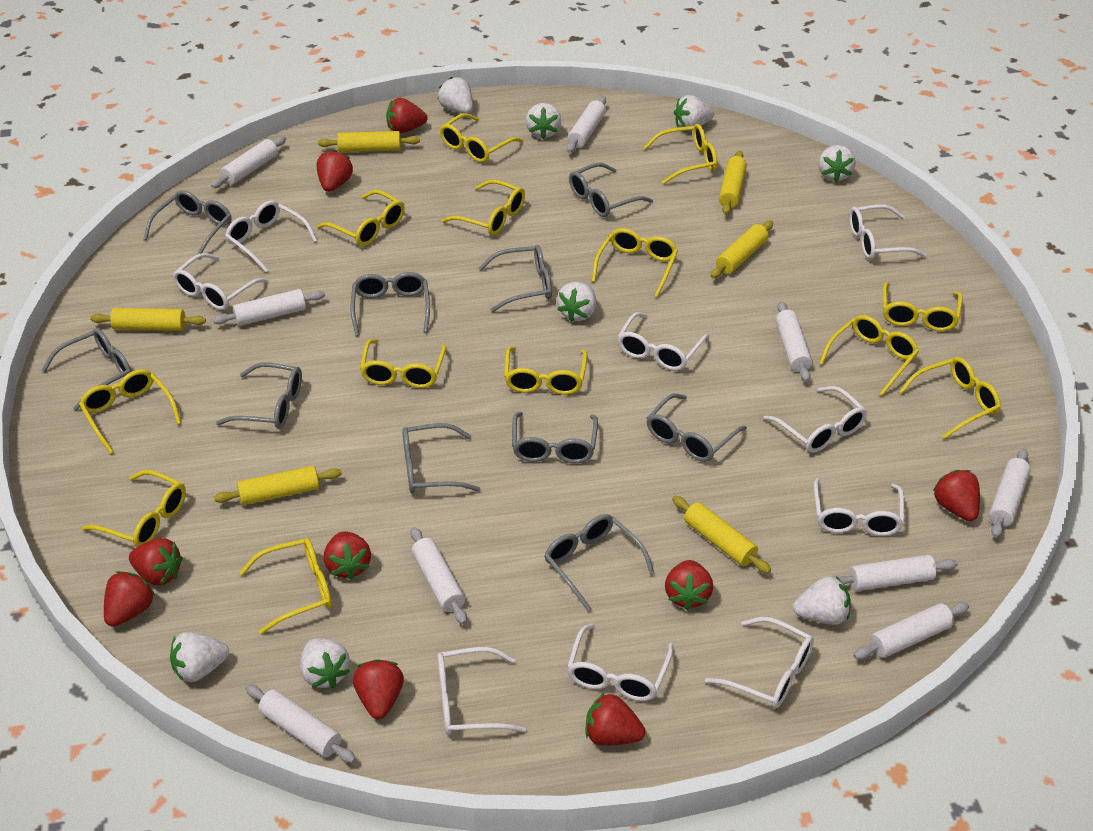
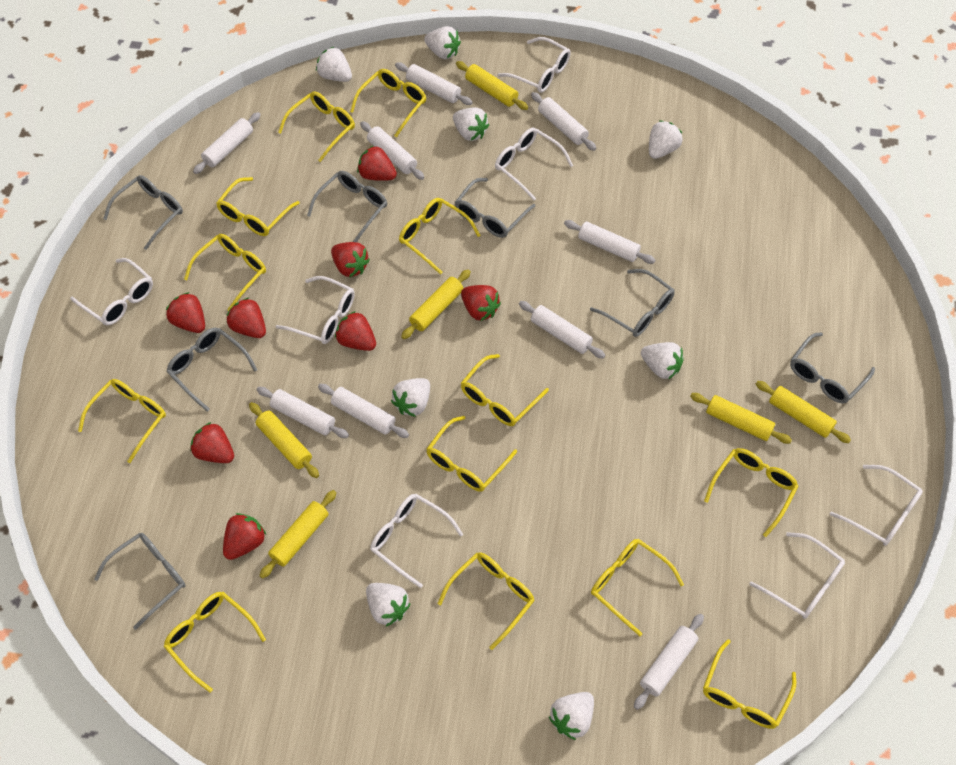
grey glasses: [41,328,132,411] [144,190,232,254] [216,362,302,429] [351,272,430,336] [402,423,480,493] [479,245,552,312] [512,412,598,463] [544,514,655,612] [569,163,653,217] [647,393,747,462] = 10 -> [94,533,186,630] [103,175,183,250] [166,328,257,412] [307,171,387,242] [455,178,535,238] [590,269,675,337] [790,332,875,403] = 7
red strawberry: [104,571,155,627] [129,538,183,585] [317,150,353,192] [324,531,371,580] [353,659,404,719] [386,98,428,133] [586,693,645,746] [665,560,713,610] [933,470,980,521] = 9 -> [166,292,205,333] [190,422,234,463] [223,513,266,560] [227,298,266,338] [331,242,370,277] [335,311,376,351] [357,145,397,181] [461,285,501,321] = 8
white glasses: [173,253,268,310] [225,200,317,272] [438,647,526,735] [567,623,674,701] [617,312,709,371] [705,617,814,708] [763,386,867,453] [814,478,904,536] [849,204,927,260] = 9 -> [70,258,153,326] [275,276,355,344] [370,494,463,588] [495,128,573,200] [498,37,571,93] [749,532,845,619] [830,465,923,546] = 7

